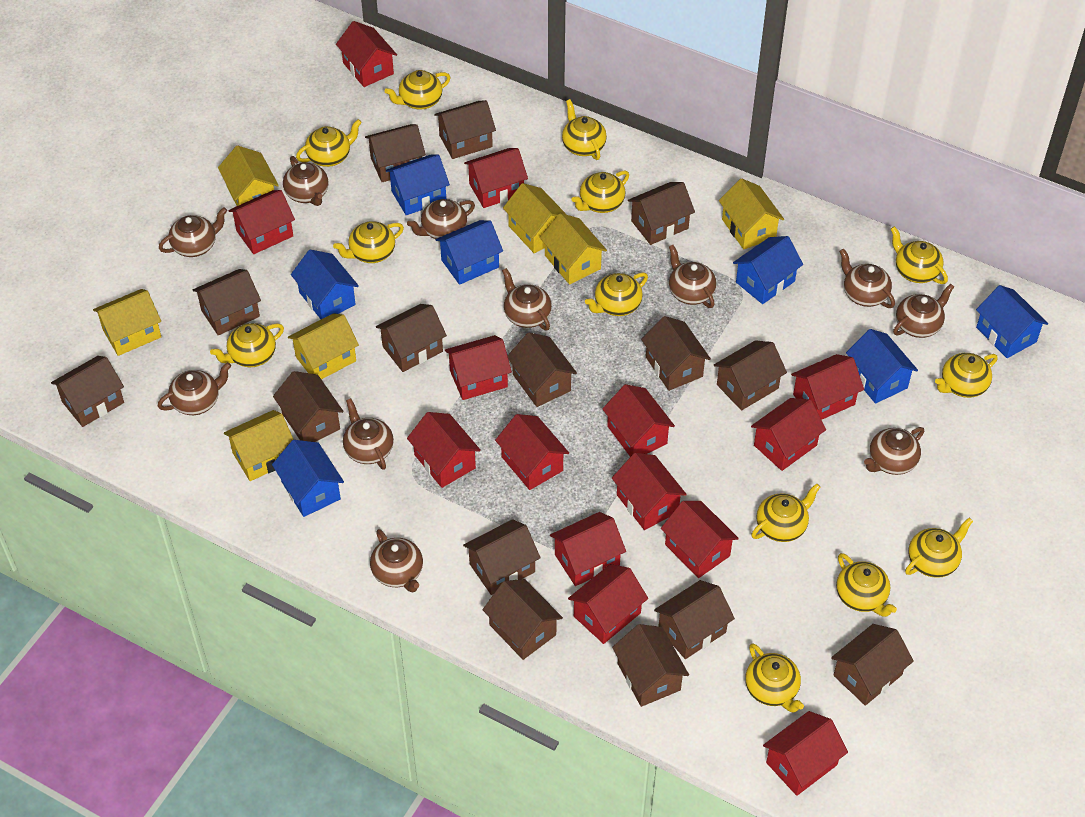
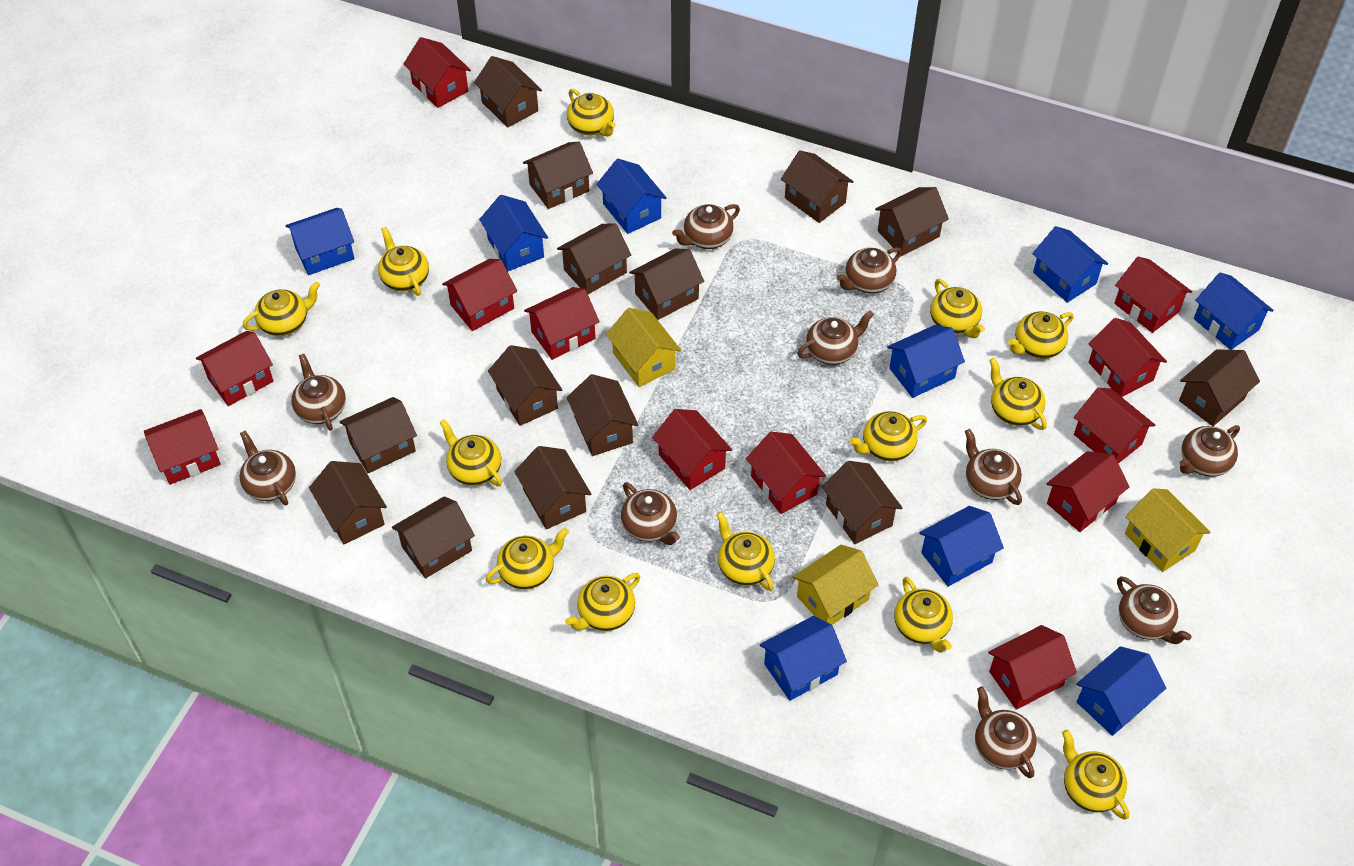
blue house: [272,440,344,517] [291,250,359,319] [386,155,450,215] [436,220,503,285] [733,236,803,304] [846,329,918,404] [976,285,1048,358] = 7 -> [286,208,354,275] [479,195,548,271] [596,159,667,234] [760,616,847,701] [887,325,965,398] [919,506,1004,587] [1032,226,1108,303] [1076,646,1166,736] [1194,272,1274,350] = 9
brown house: [51,356,124,427] [193,269,261,335] [273,371,344,442] [365,124,426,182] [376,304,447,372] [434,100,496,159] [463,519,541,595] [483,579,563,660] [507,332,577,407] [612,624,689,707] [628,182,695,245] [641,316,711,391] [654,580,735,659] [714,340,787,410] [831,624,914,706] = 15 -> [309,461,387,544] [339,397,417,473] [392,496,475,579] [474,56,542,128] [488,345,562,426] [514,446,591,529] [523,142,593,209] [557,223,631,294] [567,374,638,456] [629,249,704,320] [781,150,854,223] [822,461,903,544] [875,187,949,256] [1179,349,1260,426] = 14
brown teapot: [158,362,231,415] [159,207,227,257] [283,156,329,206] [343,398,394,470] [370,529,423,592] [407,199,475,239] [502,268,552,330] [669,245,716,308] [839,249,895,308] [864,427,924,475] [893,284,954,338] = 11 -> [240,431,296,505] [291,354,346,431] [621,482,680,545] [672,204,740,249] [797,311,874,365] [837,247,902,294] [965,429,1022,505] [975,686,1037,778] [1117,576,1191,644] [1180,425,1240,477] = 10
red house: [228,190,295,254] [336,21,397,87] [407,412,481,488] [445,335,512,400] [464,148,528,208] [495,414,569,490] [550,512,626,586] [568,564,648,644] [603,384,675,457] [612,453,687,530] [661,501,739,578] [751,398,826,471] [763,711,848,796] [791,354,864,420] = 14 -> [144,409,221,485] [196,331,274,406] [403,37,471,108] [442,259,517,331] [524,287,600,360] [652,409,732,490] [746,432,826,514] [988,625,1077,710] [1046,451,1129,532] [1074,388,1155,464] [1088,318,1167,397] [1114,257,1192,333] = 12
yellow house: [93,289,161,356] [218,145,279,206] [224,410,294,481] [288,313,359,379] [503,183,567,253] [539,213,607,284] [719,178,784,249] = 7 -> [606,308,681,387] [793,545,879,625] [1125,489,1210,572] = 3

